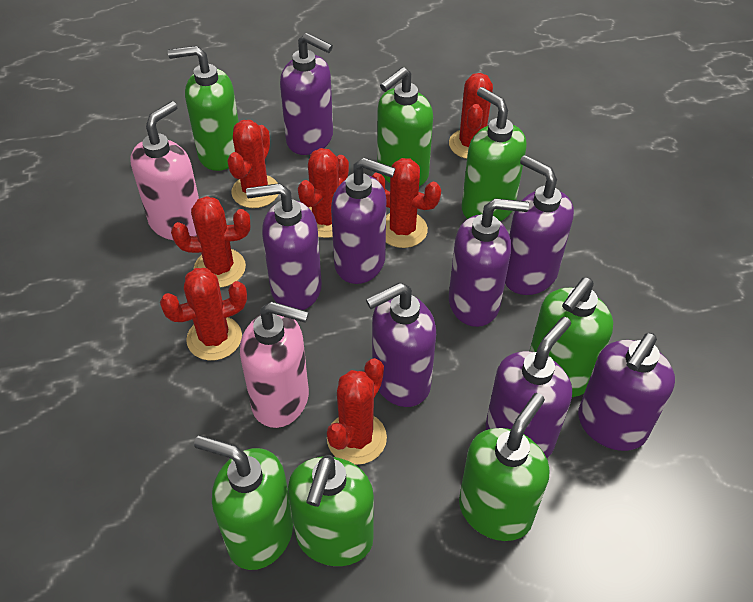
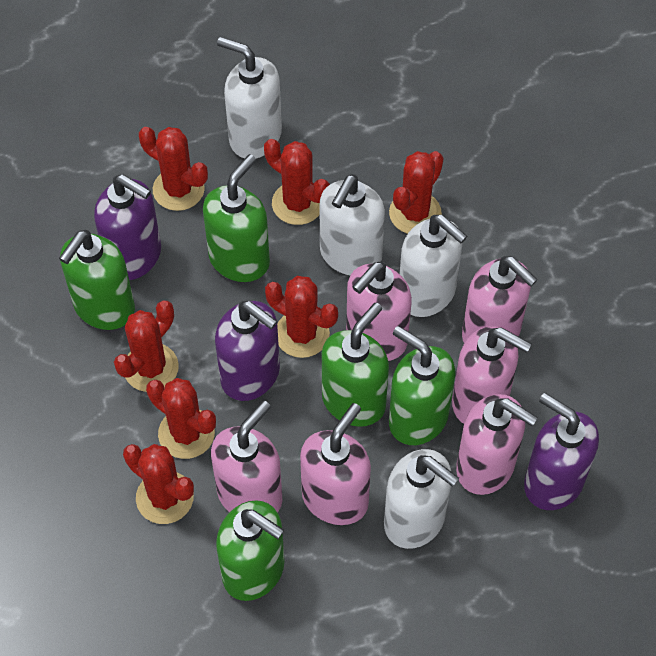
green soap dispenser: [168,46,239,171] [194,435,293,570] [288,455,374,566] [377,67,433,186] [459,393,549,541] [462,87,527,221] [530,277,613,397] = 7 -> [59,230,135,330] [203,154,270,282] [216,500,285,601] [322,303,389,427] [389,326,455,445] = 5
pink soap dispenser: [130,101,199,240] [240,301,309,428] = 2 -> [211,401,282,513] [300,403,371,525] [346,261,412,361] [452,326,532,424] [456,394,538,495] [462,256,538,343] = 6
purple soap dispenser: [246,183,322,310] [280,33,333,155] [331,158,396,284] [366,283,436,407] [449,198,529,327] [485,317,572,458] [505,155,574,295] [578,333,675,451] = 8 -> [94,174,161,280] [215,301,280,401] [524,393,599,510] = 3
white soap dispenser: none = 0 -> [217,37,282,158] [320,174,385,275] [384,449,459,549] [400,215,467,317] = 4

